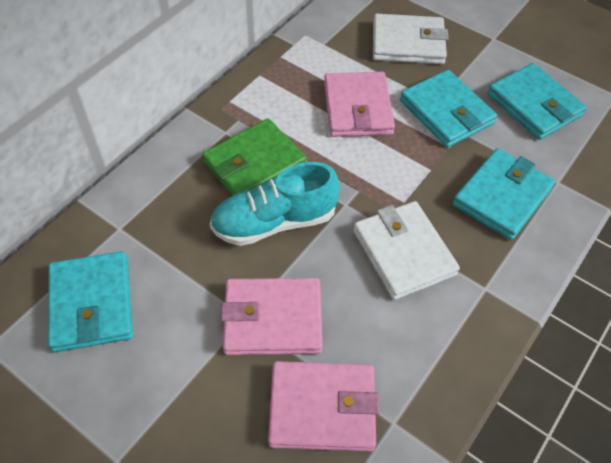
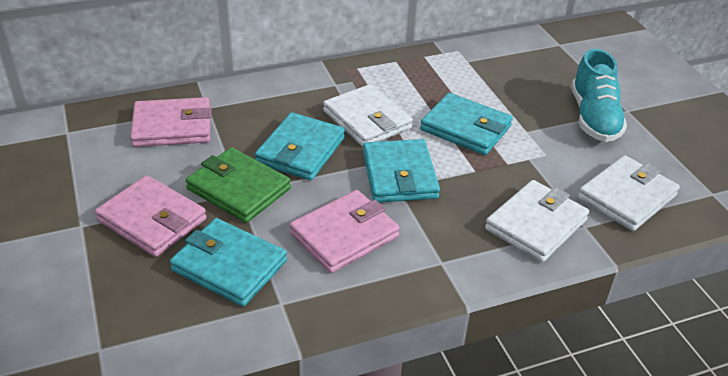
white wallet: [353,201,460,300] [373,14,448,64] = 2 -> [323,84,413,147] [485,180,589,262] [578,155,680,231] = 3

